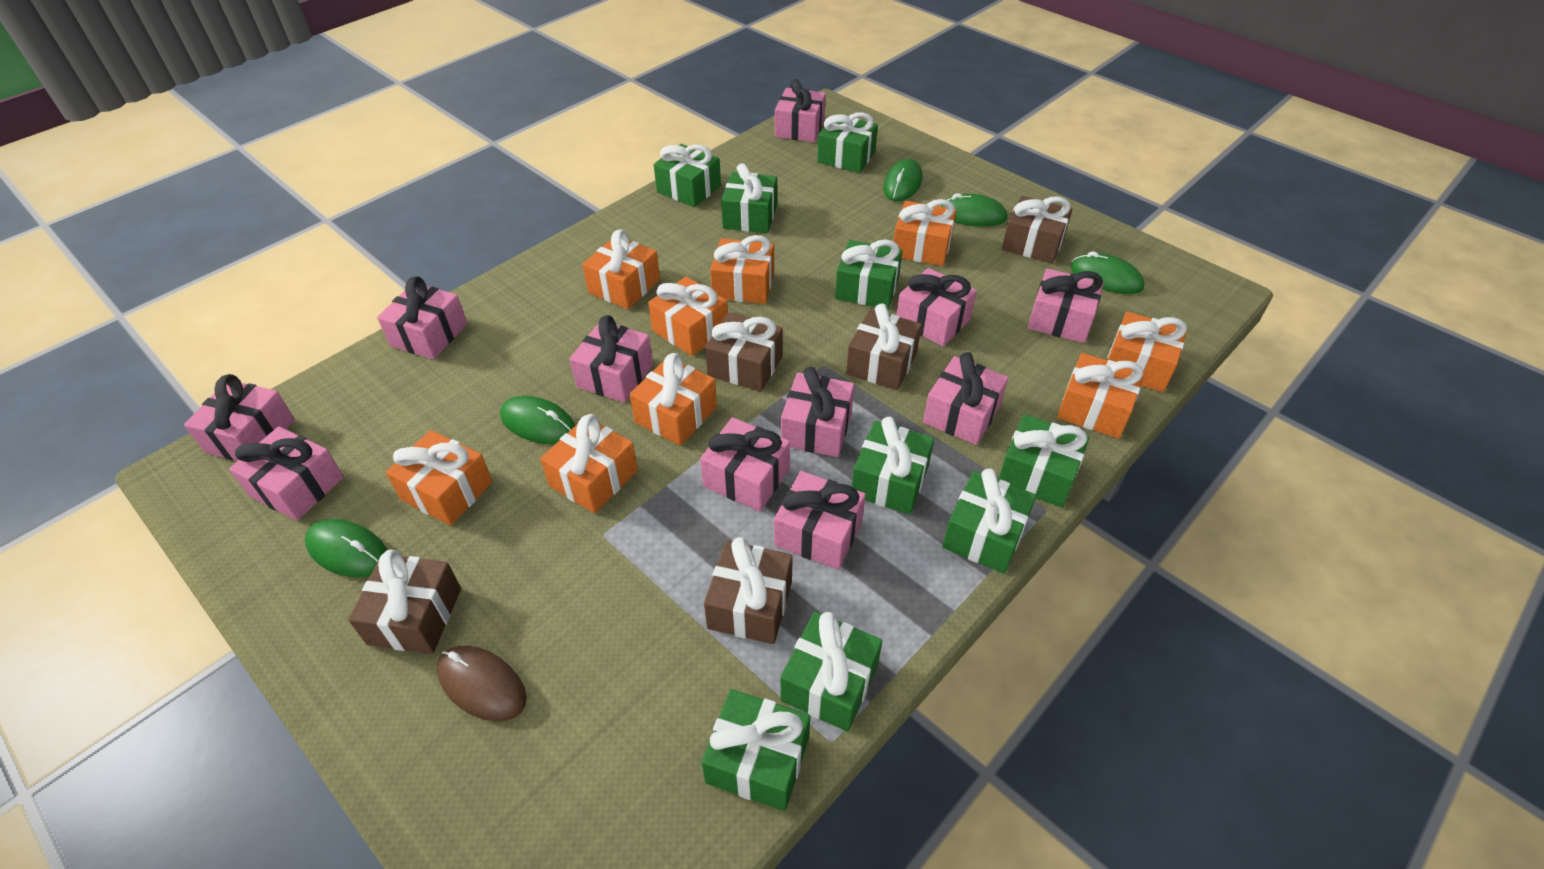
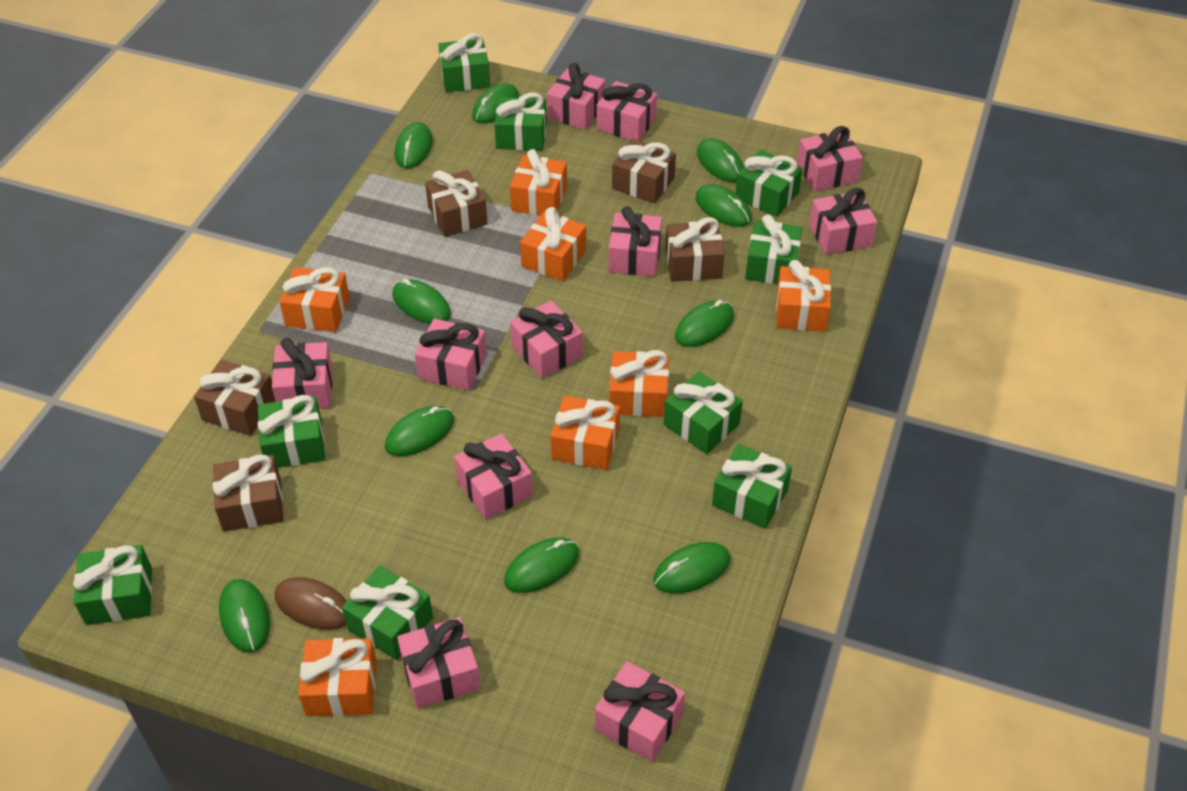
green mouse: [305,519,387,578] [500,396,576,444] [883,159,922,201] [939,193,1007,227] [1071,251,1144,294] = 5 -> [219,579,270,653] [385,406,454,456] [392,279,451,324] [395,122,433,168] [472,83,519,123] [504,538,579,593] [653,542,731,594] [675,300,734,347] [695,184,752,227] [697,138,744,182] = 10
orange gift: [386,430,492,526] [540,414,638,514] [582,229,660,309] [629,353,717,446] [648,276,728,356] [710,235,774,304] [894,199,957,266] [1057,353,1144,439] [1107,311,1187,392] = 9 -> [279,267,350,332] [298,638,377,716] [510,149,567,216] [520,207,586,281] [550,396,620,470] [609,350,669,417] [776,260,831,332] = 7

